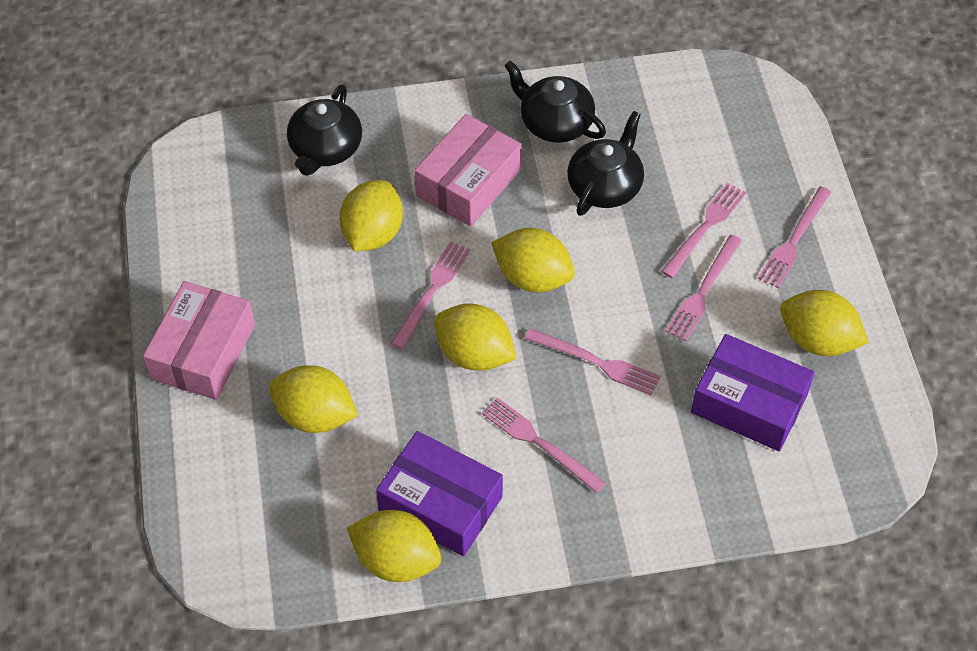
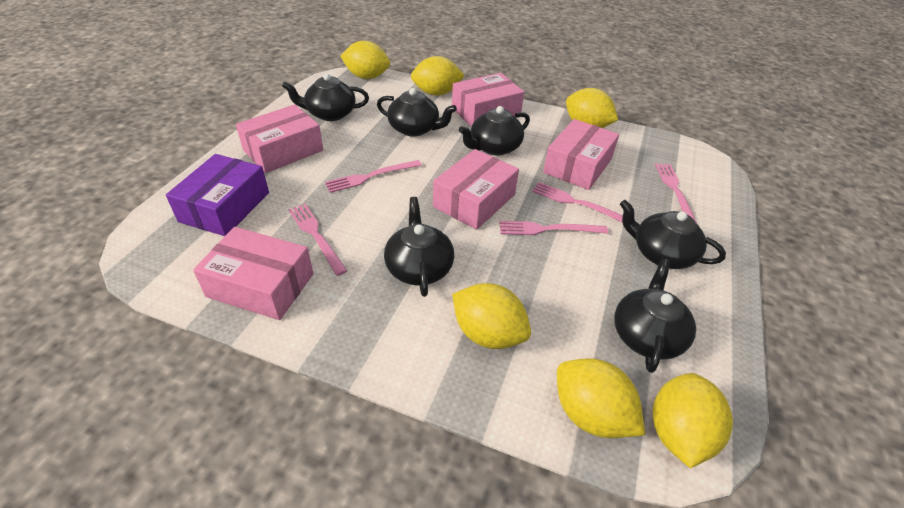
black teapot: [287,85,362,176] [504,61,606,143] [567,111,644,216] = 3 -> [282,73,369,121] [377,88,457,137] [384,197,454,297] [459,106,530,156] [614,258,696,373] [620,200,726,269] = 6
pink box: [143,281,255,400] [414,114,522,226] = 2 -> [193,227,313,320] [236,104,323,173] [433,149,519,230] [452,73,524,127] [543,119,619,190] = 5
pink fork: [391,241,470,349] [482,397,605,493] [525,328,661,395] [661,182,746,278] [665,235,742,341] [758,186,832,288] = 6 -> [288,204,347,276] [325,160,422,193] [499,221,608,235] [532,182,623,222] [655,163,698,225] = 5
purple box: [376,431,503,556] [691,334,815,451] = 2 -> [166,154,269,236] = 1

